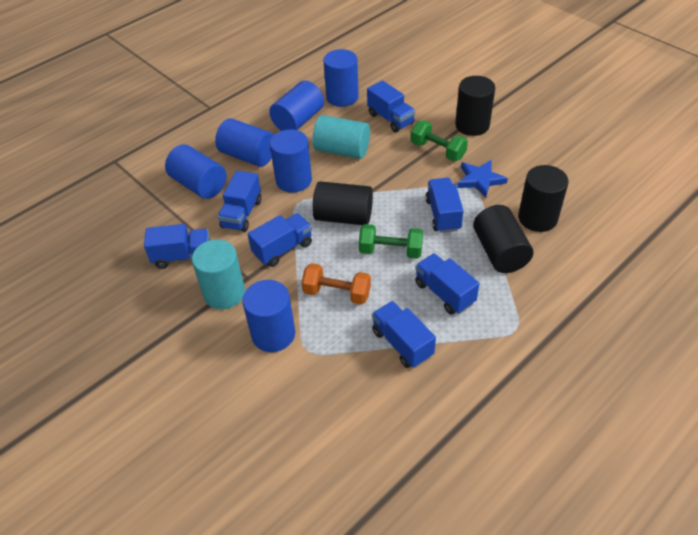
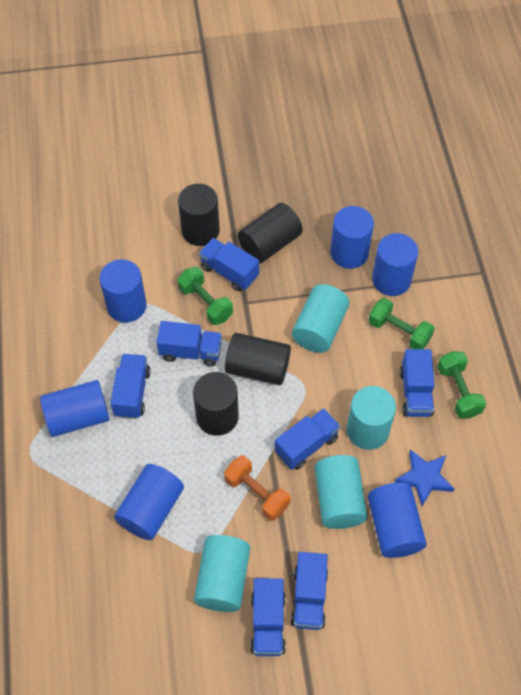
green dumbbell: [359,224,423,259] [411,120,468,161] = 2 -> [178,267,233,325] [368,298,435,349] [437,351,486,418] = 3
turquoise cylinder: [192,239,245,309] [313,115,370,159] = 2 -> [194,535,250,612] [292,284,349,353] [314,455,368,529] [347,386,396,450] = 4

